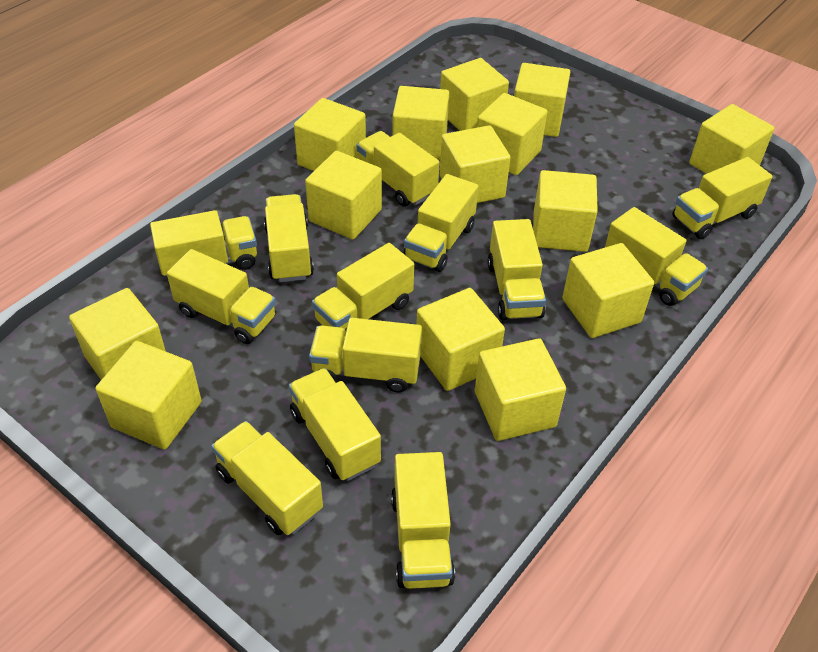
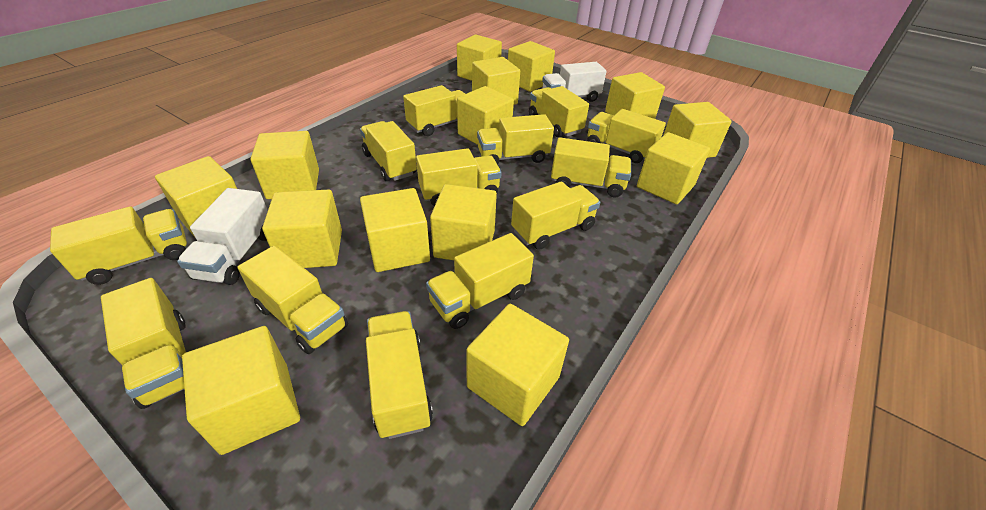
white truck: none = 0 -> [177,188,268,285] [542,62,607,102] = 2

